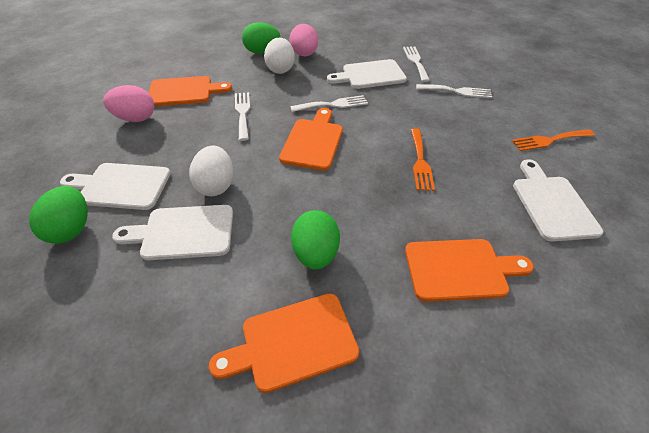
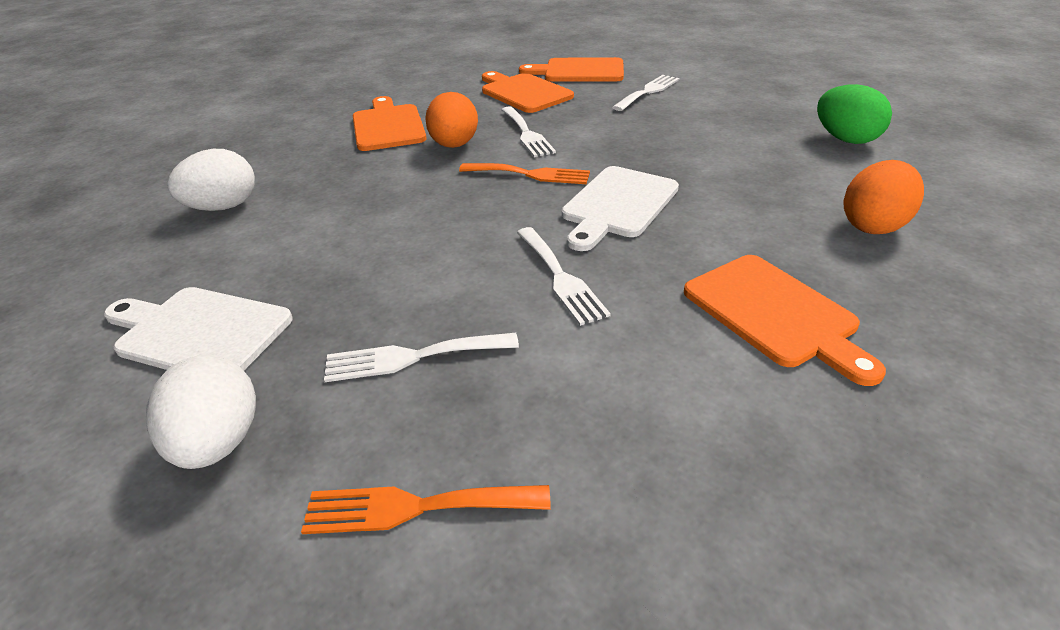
green egg: [29,186,88,244] [242,22,280,54] [291,210,340,270] = 3 -> [817,84,892,144] = 1
orange egg: none = 0 -> [425,92,478,148] [843,160,924,234] = 2
pink egg: [103,85,154,122] [289,24,318,56] = 2 -> none = 0
white cutting board: [60,163,171,210] [112,205,233,260] [327,59,407,89] [513,159,603,242] = 4 -> [104,287,292,371] [562,166,679,251] = 2

